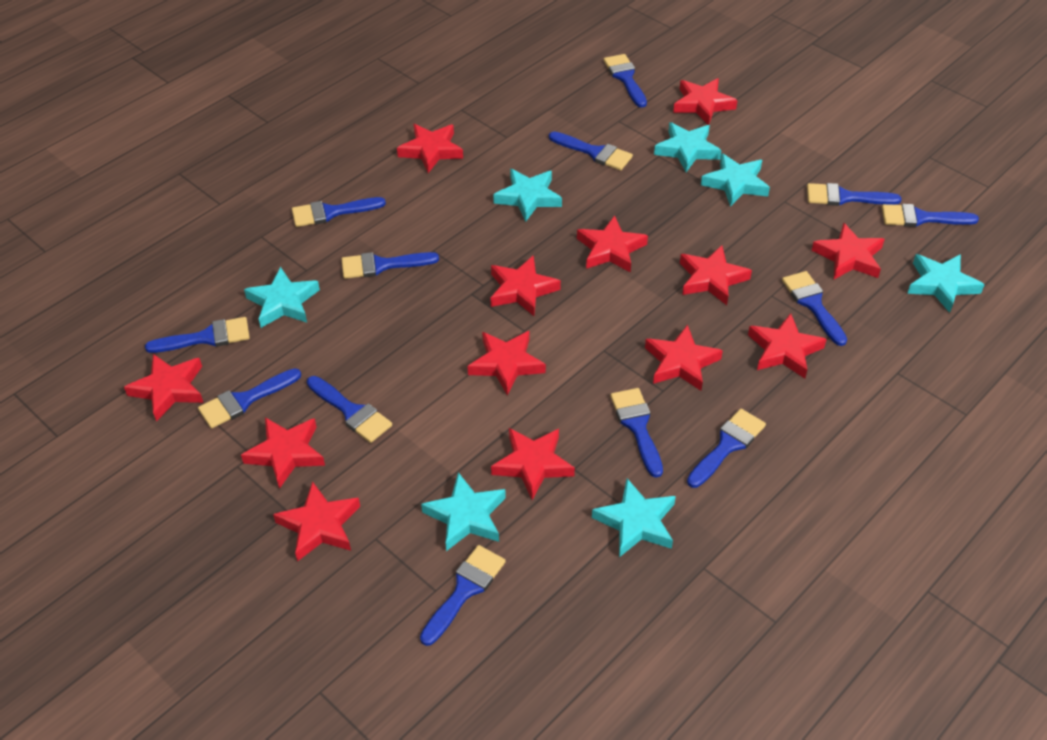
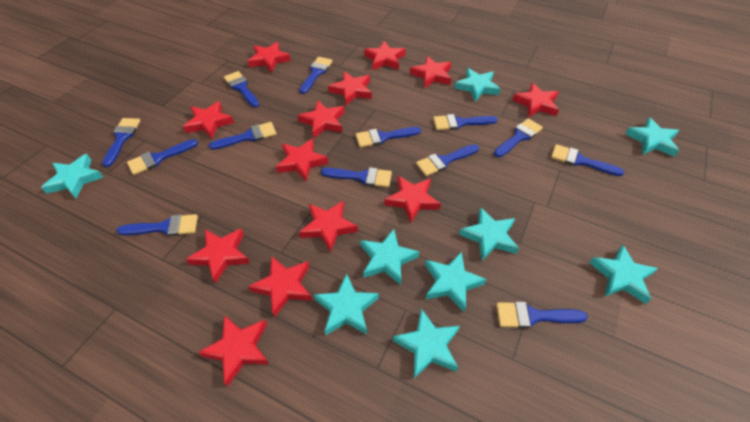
turquoise star: [244,267,320,328] [421,472,506,551] [493,169,562,222] [592,478,676,557] [654,122,722,172] [701,153,770,207] [907,254,985,313] = 7 -> [41,154,104,199] [314,273,379,336] [360,229,420,285] [393,309,460,378] [425,251,487,312] [455,68,501,101] [459,207,519,260] [589,245,658,304] [625,117,679,157] = 9

